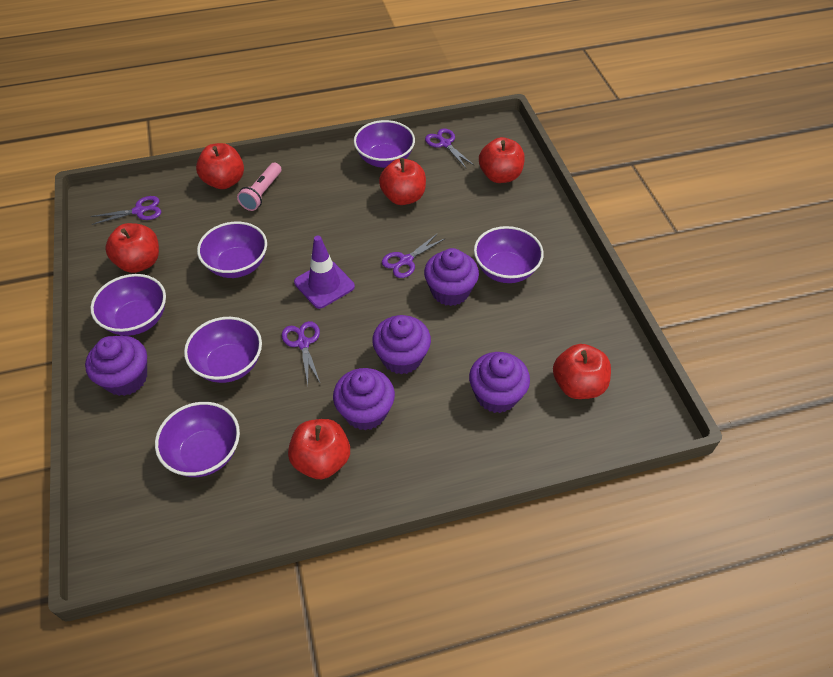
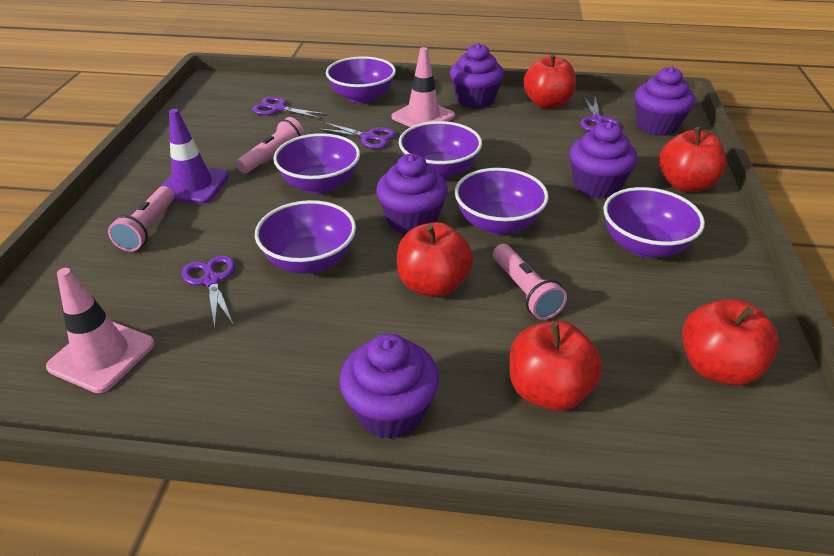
pink flashlight: [237,163,281,211] = 1 -> [108,186,174,251] [236,117,305,173] [493,244,567,320] = 3
pink traffic cone: none = 0 -> [46,268,154,393] [392,47,455,127] = 2
red apple: [105,223,159,273] [196,143,244,189] [288,419,350,479] [379,158,426,205] [479,137,525,183] [553,344,611,399] = 6 -> [397,222,473,297] [509,321,602,411] [523,54,576,109] [659,127,726,192] [682,299,779,385] = 5

